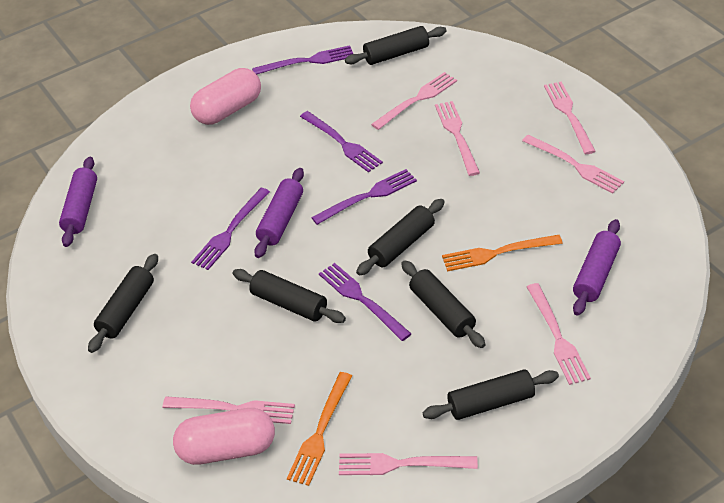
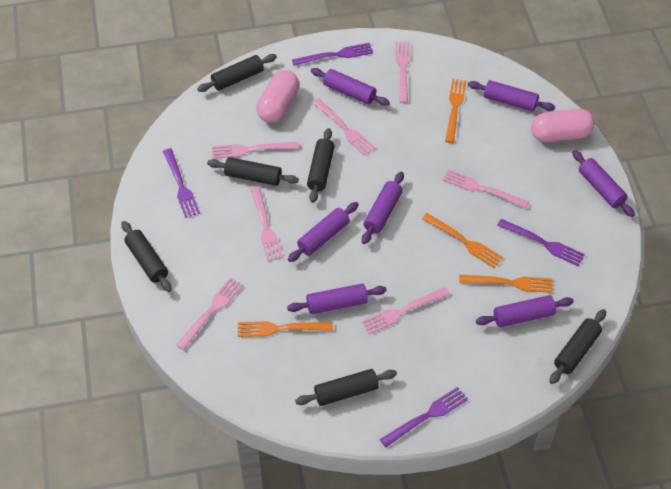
orange fork: [287,372,352,486] [442,235,563,272] = 2 -> [238,321,333,337] [422,213,503,268] [445,79,467,143] [459,275,553,293] = 4
purple fork: [191,188,270,270] [252,45,353,74] [300,111,383,173] [311,169,417,225] [319,263,411,341] = 5 -> [163,148,200,218] [292,43,373,66] [380,387,468,447] [497,219,585,266] = 4
purple rolling pin: [59,157,97,247] [254,168,304,258] [573,219,621,316] = 3 -> [287,284,387,314] [288,202,359,262] [311,68,390,106] [362,172,404,244] [468,80,555,112] [476,295,574,327] [572,150,635,217] = 7

